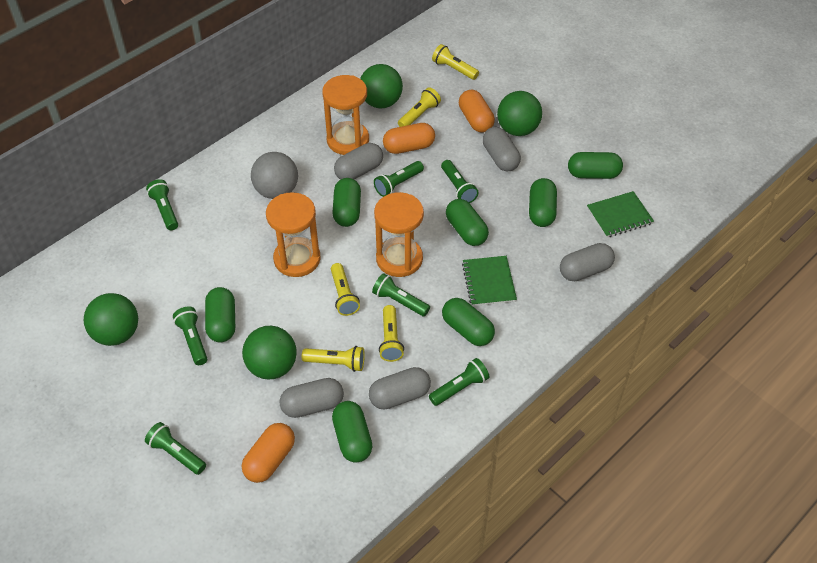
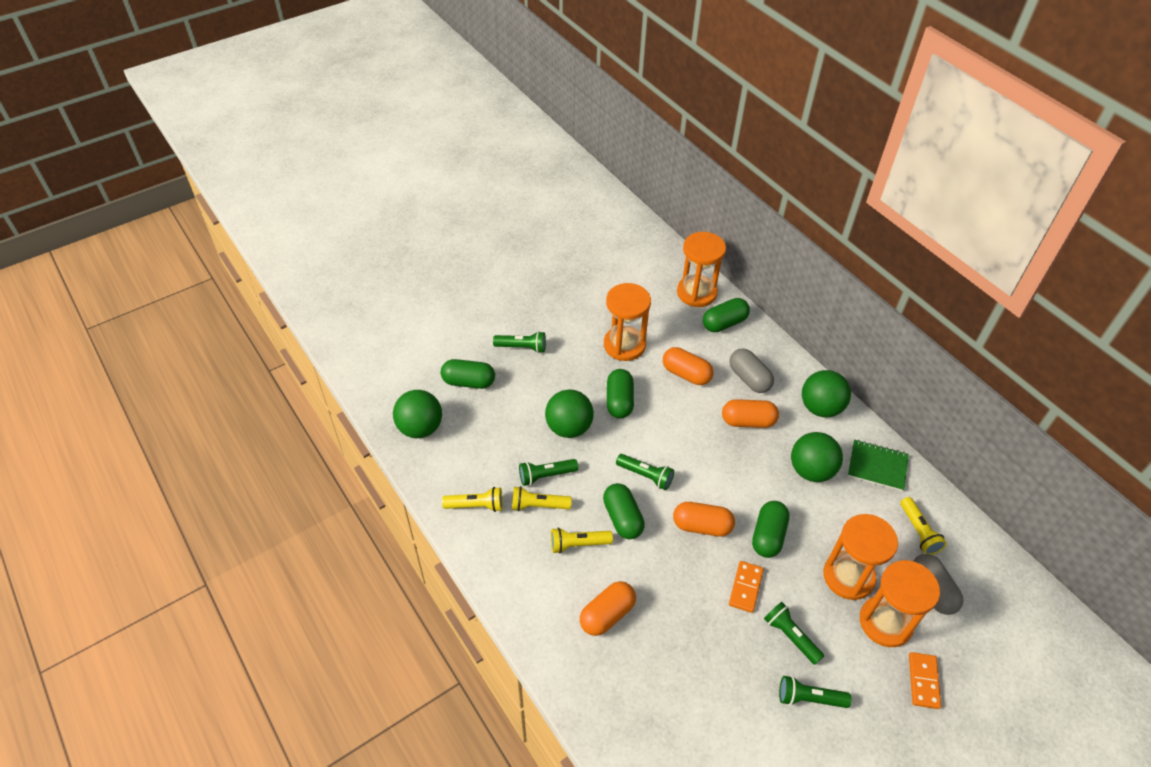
green capsule: [205,287,235,342] [332,178,361,227] [332,401,373,463] [442,298,495,346] [446,199,489,246] [529,178,557,227] [568,152,623,179] = 7 -> [441,359,495,389] [603,483,645,539] [607,369,634,419] [703,298,750,332] [752,501,789,558] = 5
green flashlight: [145,422,206,475] [146,179,178,230] [173,307,207,365] [372,273,430,316] [374,161,424,197] [429,358,489,406] [441,160,479,203] = 7 -> [493,331,546,353] [519,459,578,486] [616,454,674,490] [764,602,824,665] [779,676,851,708] = 5
green notebook: [462,256,517,306] [587,191,654,238] = 2 -> [848,440,909,491] = 1
grey ball: [251,152,298,199] = 1 -> none = 0
grey capsule: [279,378,344,418] [334,143,383,180] [369,367,431,410] [483,127,521,171] [560,243,615,281] = 5 -> [729,348,774,393] [913,554,964,615] = 2
orange capsule: [242,423,295,483] [383,123,435,154] [459,89,495,133] = 3 -> [580,581,636,636] [663,347,714,385] [673,502,735,537] [722,399,779,428] = 4
orange domino: none = 0 -> [729,561,764,613] [909,652,941,709] = 2
orange hourglass: [266,192,321,277] [322,75,369,155] [374,192,424,277] = 3 -> [604,283,651,361] [677,232,726,307] [823,514,898,600] [860,560,940,647] = 4
yellow flashlight: [302,346,365,372] [331,263,360,316] [379,305,404,362] [398,87,441,127] [432,44,479,80] = 5 -> [442,487,503,512] [512,486,572,511] [551,527,613,554] [900,497,947,555] = 4

